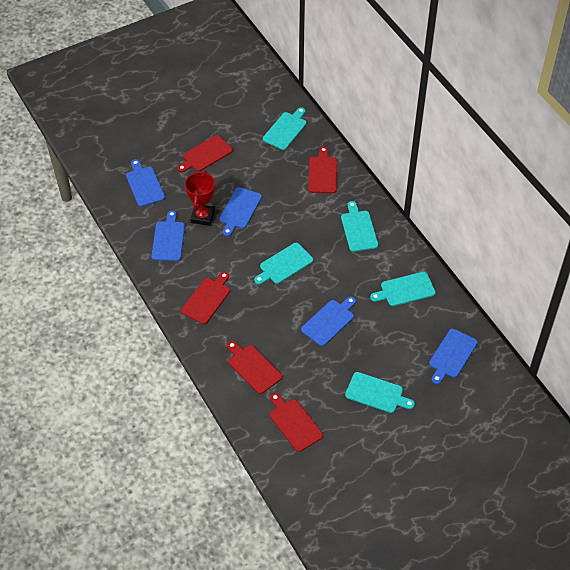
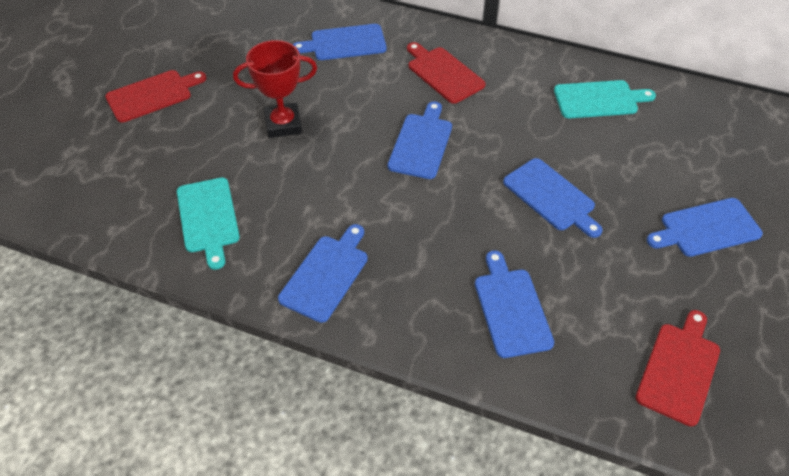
blue cutting board: [126,159,165,207] [152,210,185,261] [219,187,262,236] [301,296,356,346] [429,329,478,384] = 5 -> [278,224,368,323] [293,24,387,60] [388,101,452,179] [475,251,554,358] [503,158,603,238] [647,198,763,257] = 6
red cutting board: [177,135,233,172] [181,272,230,324] [227,341,282,394] [270,393,323,452] [308,146,337,193] = 5 -> [105,70,207,123] [407,42,486,104] [636,310,720,426] = 3
turquoise cutting board: [254,243,313,285] [263,107,306,150] [341,201,378,252] [345,372,415,413] [370,272,436,306] = 5 -> [177,177,240,270] [554,80,656,118] = 2

